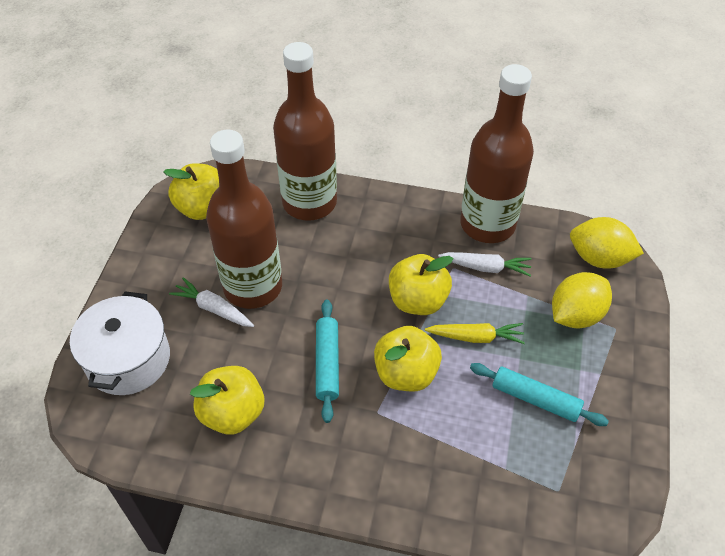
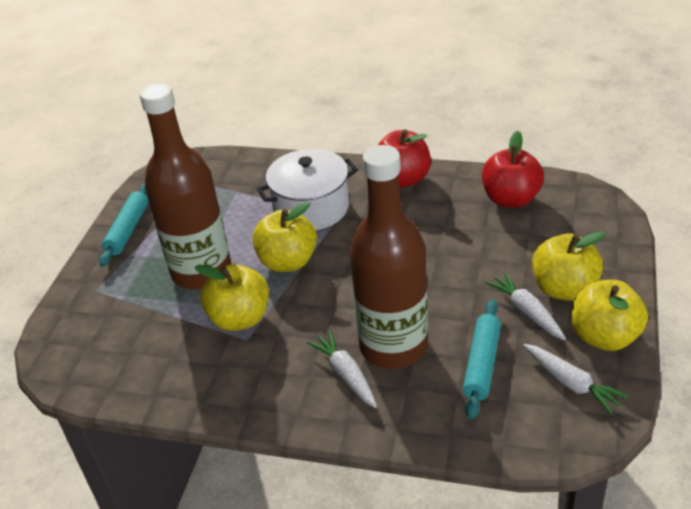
brown bottle: [206,130,282,309] [273,42,337,221] [460,64,534,243] = 3 -> [140,83,231,290] [349,145,428,369] = 2
red apple: none = 0 -> [378,130,431,188] [482,131,544,208] = 2
white carrot: [169,277,254,327] [438,252,532,276] = 2 -> [307,330,377,408] [485,272,566,340] [523,344,628,415] = 3
yellow carrot: [425,323,525,344] = 1 -> none = 0
yellow lemon: [552,272,612,329] [570,217,644,269] = 2 -> none = 0

